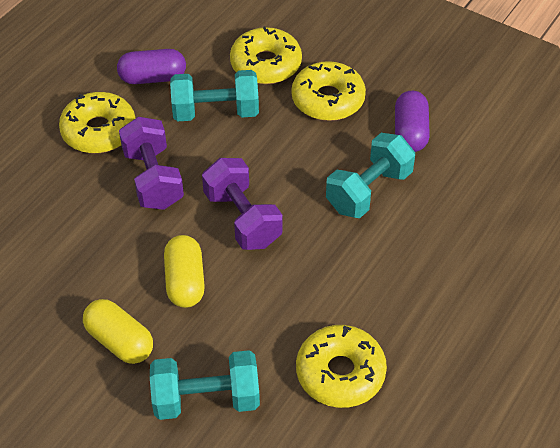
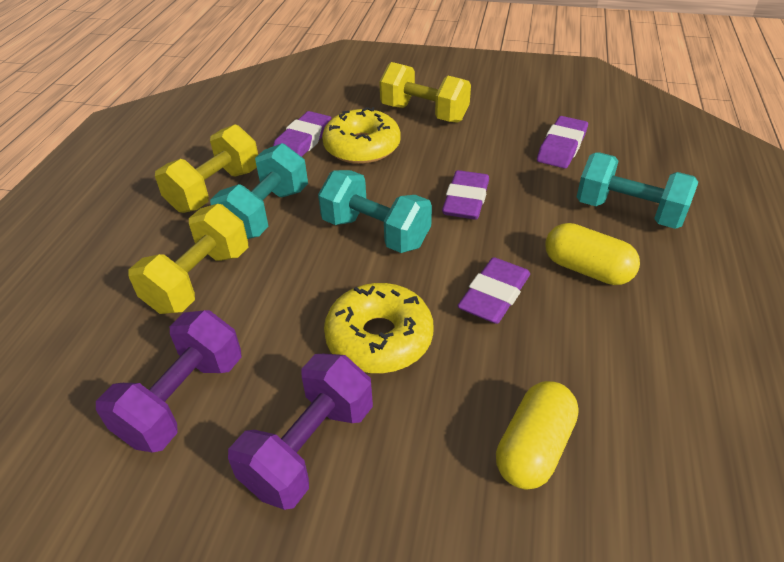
purple capsule: [117,49,186,84] [395,91,430,152] = 2 -> none = 0
purple eraser: none = 0 -> [273,111,332,157] [442,170,489,220] [457,257,530,324] [537,116,588,169] = 4
yellow donut: [59,92,135,153] [230,27,302,84] [291,61,366,121] [296,325,387,408] = 4 -> [322,107,401,164] [324,283,433,373] = 2
yellow dumbbell: none = 0 -> [128,204,248,314] [155,124,258,213] [379,62,471,123] = 3

